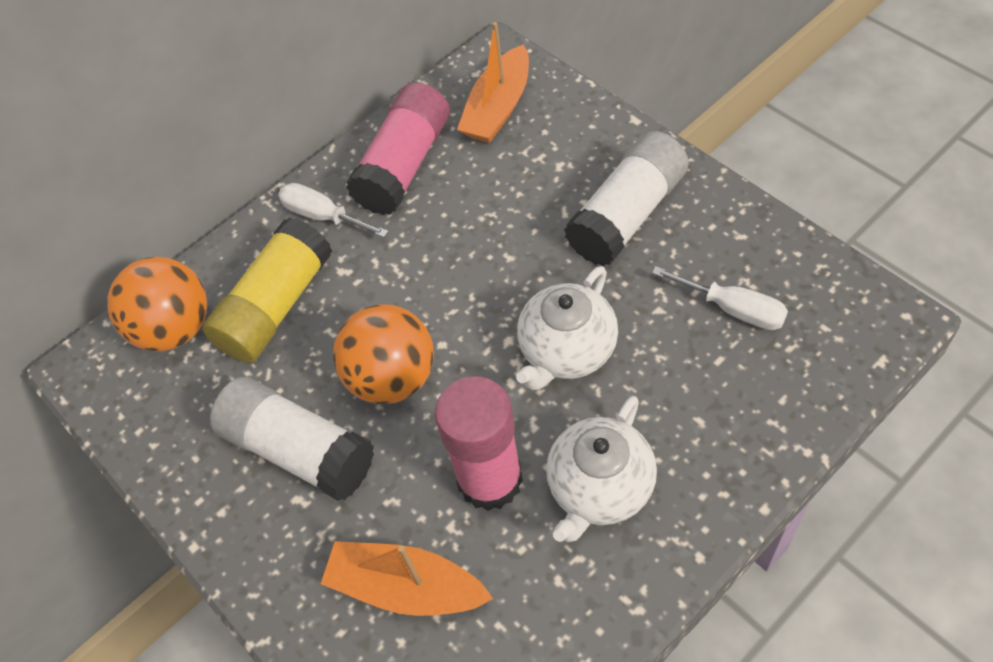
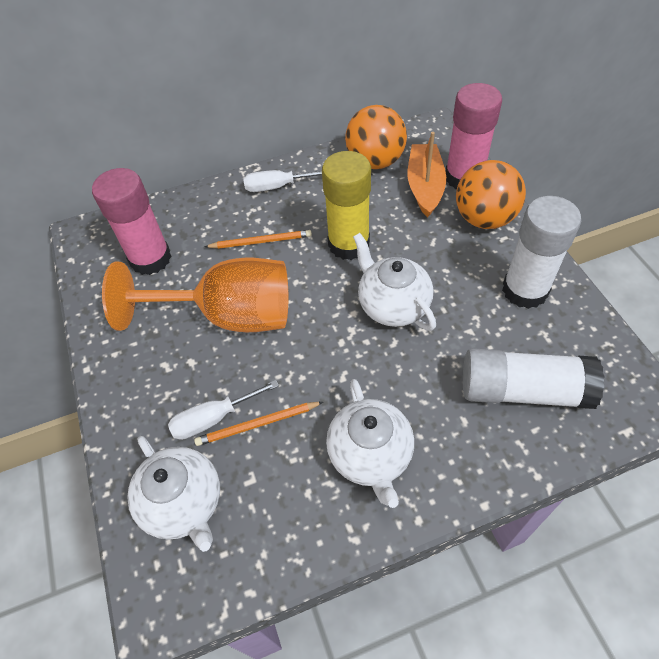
orange boat: [321,541,493,616] [457,22,529,143] = 2 -> [408,132,446,218] = 1
orange goblet: none = 0 -> [102,258,288,332] = 1
orange pencil: none = 0 -> [194,402,323,446] [205,230,312,249] = 2
white teapot: [516,266,618,390] [546,396,657,542] = 2 -> [127,436,220,552] [326,379,414,508] [353,233,436,331] = 3

